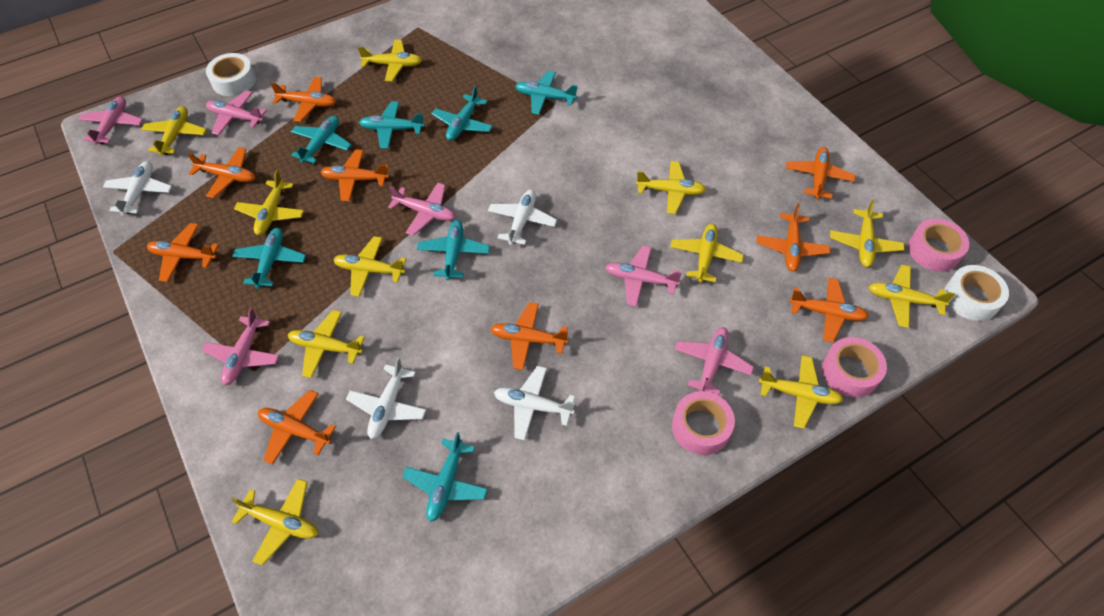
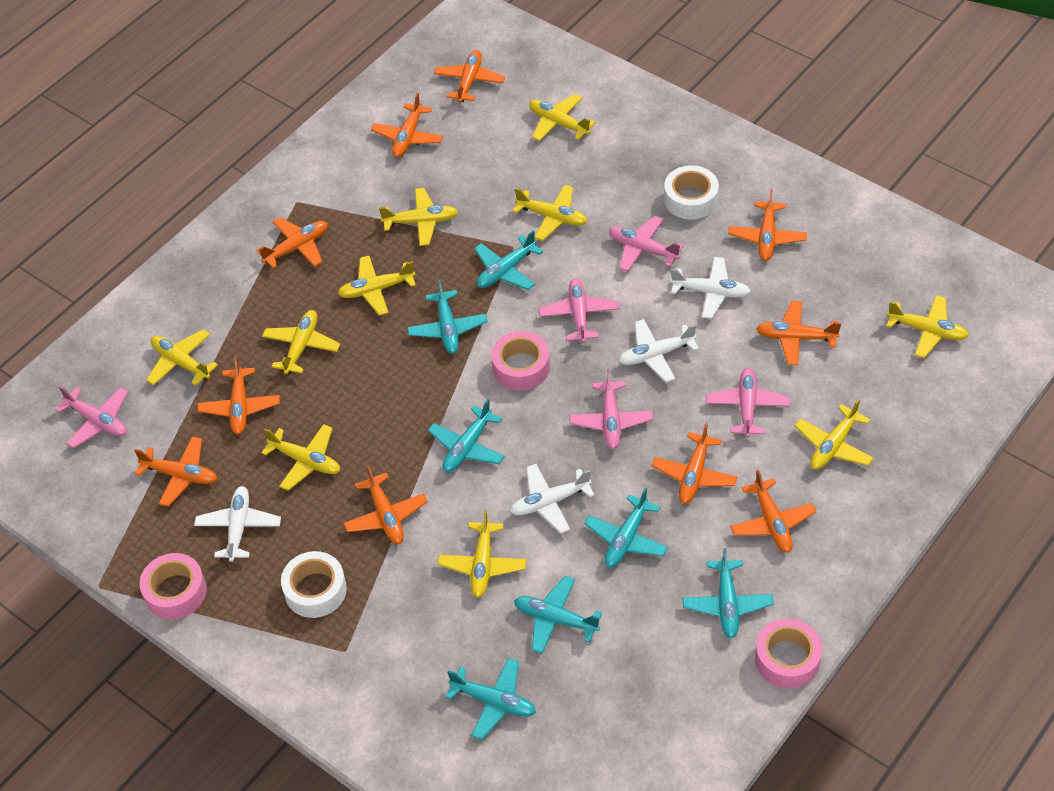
orange plane: [147,223,219,282] [187,147,255,198] [258,390,336,465] [270,77,336,122] [320,149,389,201] [490,302,568,370] [756,203,830,272] [786,147,855,199] [789,278,869,342] = 9 -> [134,436,217,507] [197,356,280,435] [256,217,328,269] [343,465,428,544] [371,93,443,158] [434,50,505,103] [651,423,737,504] [728,189,807,261] [730,470,817,552] [756,300,841,365] = 10
pink plane: [78,97,143,145] [202,307,280,385] [206,90,267,135] [388,183,456,236] [605,246,682,307] [674,327,754,396] = 6 -> [55,386,128,448] [539,278,619,343] [569,369,653,449] [609,216,684,272] [706,368,790,438] = 5
yellow plane: [141,106,207,156] [231,479,318,566] [234,170,304,235] [288,310,365,378] [333,236,406,297] [358,40,422,82] [636,161,706,214] [670,224,744,283] [759,355,843,429] [830,200,904,267] [869,264,955,328] = 11 -> [146,329,218,386] [261,424,340,491] [262,310,340,374] [338,256,416,315] [379,188,458,246] [438,510,526,598] [512,185,587,241] [529,94,596,141] [794,399,874,470] [886,295,969,358] = 10

